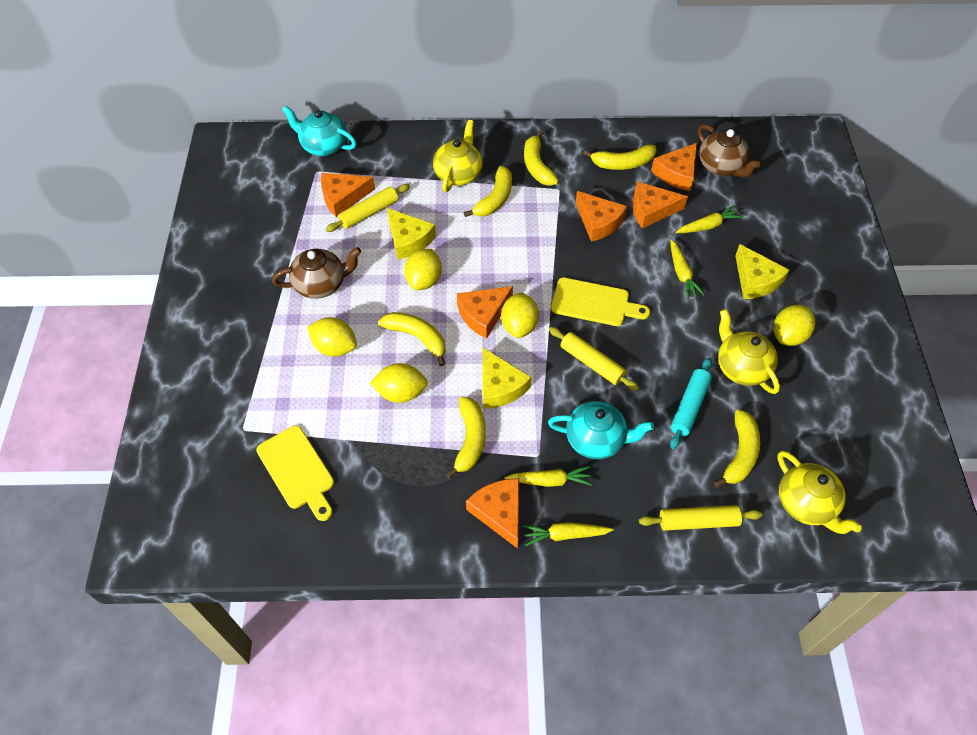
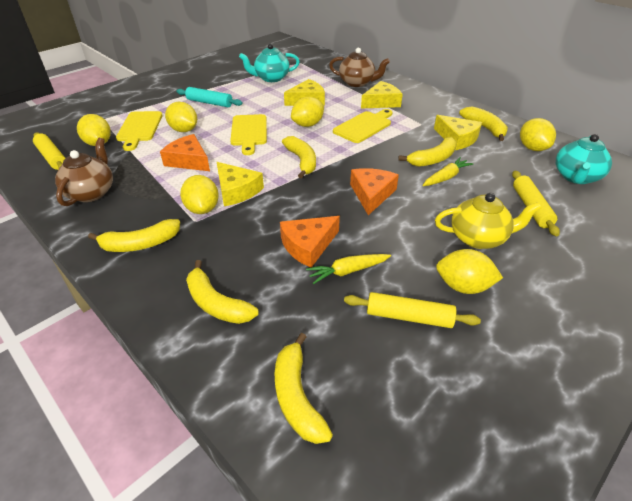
orange cheese: [321,173,375,217] [457,286,513,339] [466,478,519,549] [576,191,627,242] [632,181,688,229] [651,143,697,191] = 6 -> [160,134,210,171] [280,216,340,268] [350,168,399,215] = 3
yellow carrot: [504,466,593,487] [522,522,614,546] [670,239,705,299] [676,205,743,233] = 4 -> [306,254,391,284] [423,157,474,186] = 2
yellow cheese: [387,208,436,260] [483,348,531,409] [735,244,790,299] = 3 -> [217,162,264,206] [284,79,325,106] [361,81,403,109] [434,115,482,150] = 4
yellow cutting board: [256,426,334,521] [551,278,650,326] = 2 -> [116,111,163,151] [230,114,267,155] [333,109,392,143] = 3
yellow lemon: [307,317,357,357] [370,363,428,403] [404,249,442,290] [501,292,539,338] [774,305,815,346] = 5 -> [77,114,111,146] [165,102,197,132] [180,175,219,214] [291,97,324,127] [436,249,503,294] [520,118,556,151] = 6
yellow teapot: [433,120,483,192] [718,309,780,394] [777,451,862,534] = 3 -> [435,193,541,249] = 1

